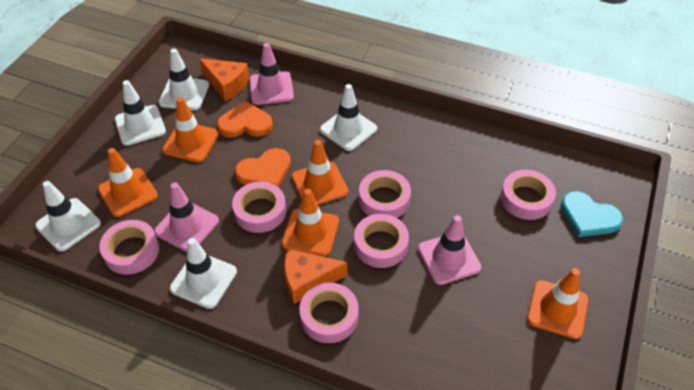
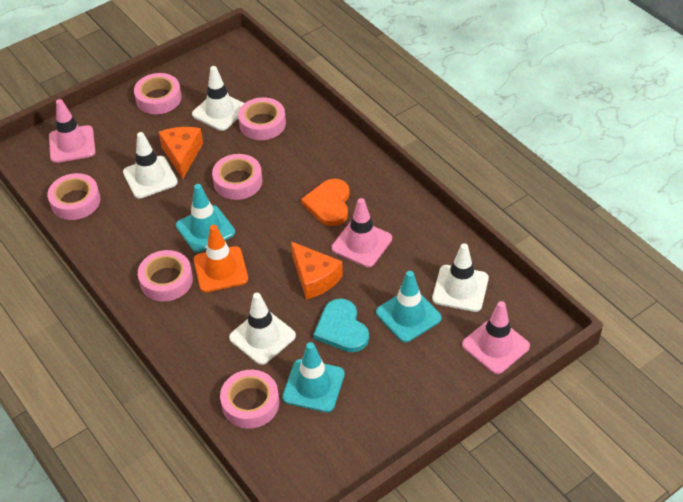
orange heart: [217,101,273,138] [235,148,291,187] = 2 -> [301,179,350,226] = 1
orange traffic cone: [98,148,158,217] [162,97,219,162] [282,189,339,256] [292,140,348,205] [527,268,588,339] = 5 -> [194,225,248,292] = 1
turquoise traffic cone: none = 0 -> [176,184,235,253] [282,342,345,412] [376,271,442,342] = 3
white traffic cone: [35,181,101,252] [115,80,166,146] [159,48,209,111] [170,238,237,309] [320,84,377,151] = 5 -> [123,132,178,199] [192,66,244,131] [229,293,296,365] [432,243,489,312] = 4

